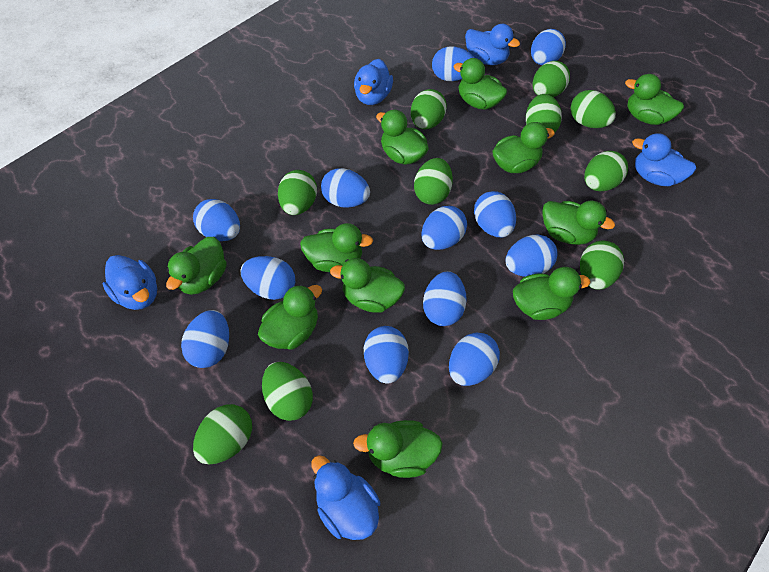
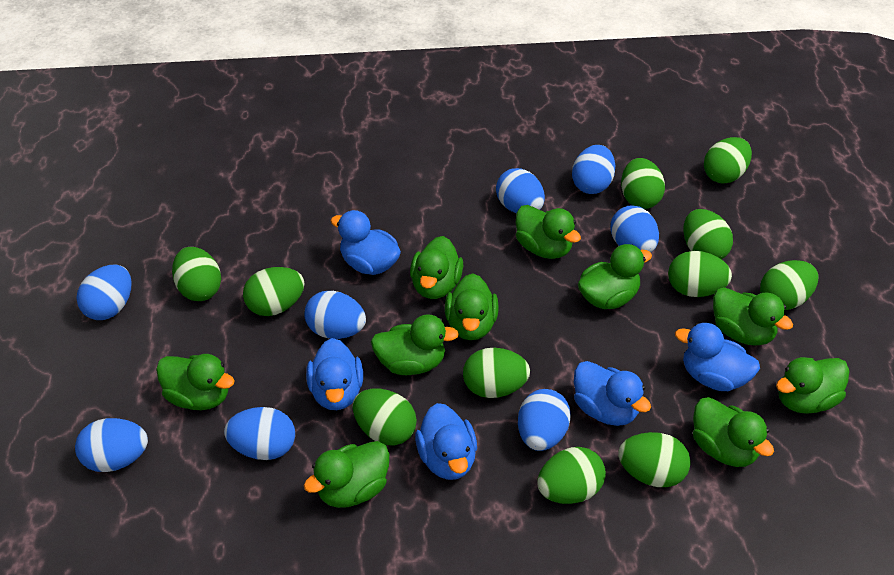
blue egg: [181,310,229,368] [193,199,240,241] [240,256,295,300] [321,168,370,208] [364,326,409,384] [421,206,467,250] [423,271,467,326] [432,46,474,81] [449,332,500,386] [474,191,516,237] [505,235,558,277] [531,29,566,65] = 12 -> [75,418,148,472] [76,265,132,320] [224,407,295,460] [304,291,366,339] [496,168,545,213] [518,389,571,451] [572,145,615,194] [610,205,659,252] = 8
green duck: [166,237,227,295] [258,284,322,350] [300,223,373,272] [330,258,405,313] [353,420,443,478] [376,110,429,165] [453,58,507,110] [492,122,555,173] [513,267,590,320] [542,201,615,245] [625,74,684,125] = 11 -> [156,354,234,410] [304,441,389,508] [371,314,459,375] [410,236,463,299] [445,273,499,340] [516,205,581,259] [578,244,652,309] [693,397,774,467] [713,287,793,346] [776,357,849,414] = 10
green egg: [193,404,252,464] [262,362,313,421] [278,170,317,215] [411,89,447,129] [414,158,453,205] [526,94,562,132] [533,61,570,97] [571,90,616,128] [580,241,624,290] [584,151,628,191] = 10 -> [172,247,221,301] [243,267,305,316] [353,388,417,446] [463,348,530,398] [538,447,606,504] [618,432,691,487] [621,158,665,209] [668,251,732,297] [683,209,733,259] [704,137,752,184] [760,260,819,310] = 11

